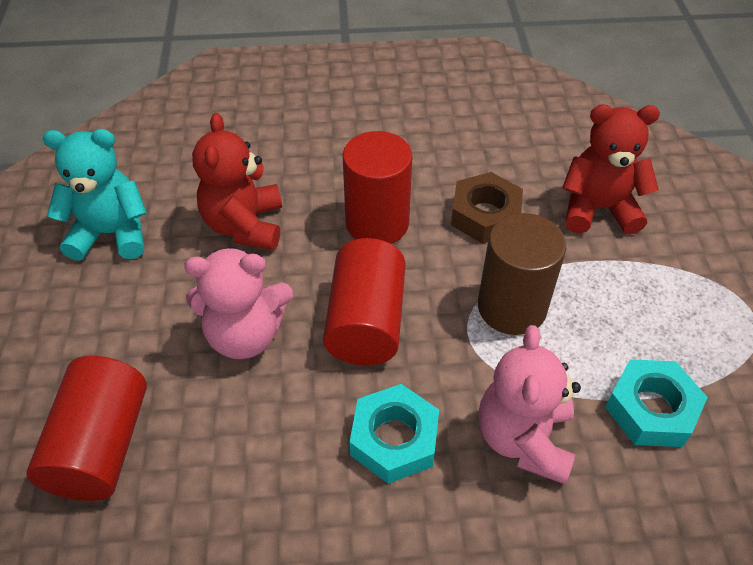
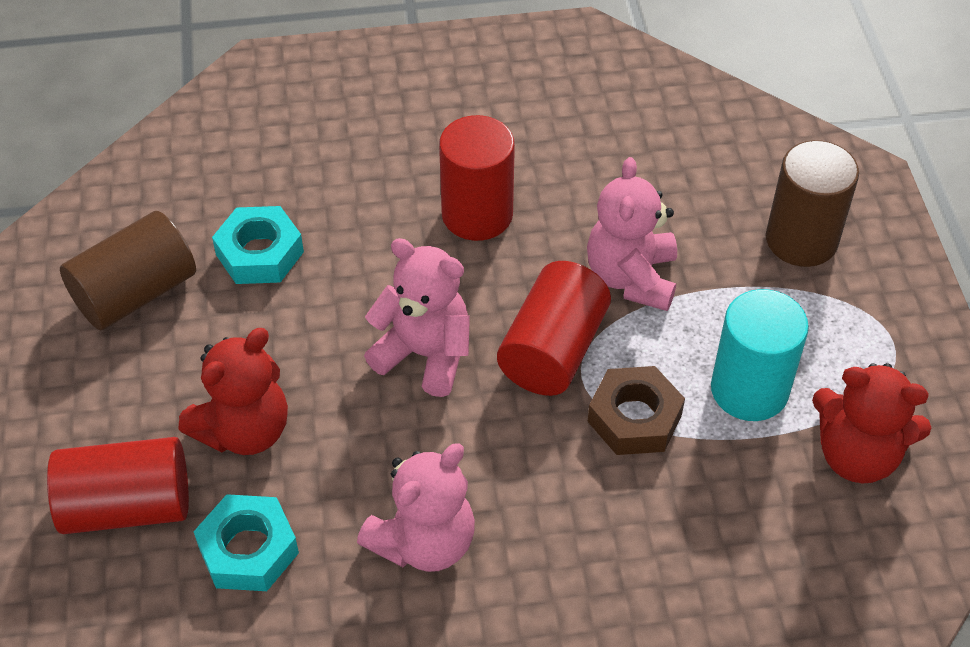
brown cylinder: [478,213,566,335] = 1 -> [60,211,196,330] [766,140,859,267] = 2
pink teddy bear: [184,247,293,359] [479,325,581,484] = 2 -> [357,443,475,572] [364,238,470,397] [587,157,677,311] = 3
turquoise cylinder: none = 0 -> [711,289,809,421] = 1
turquoise teddy bear: [43,129,147,261] = 1 -> none = 0

